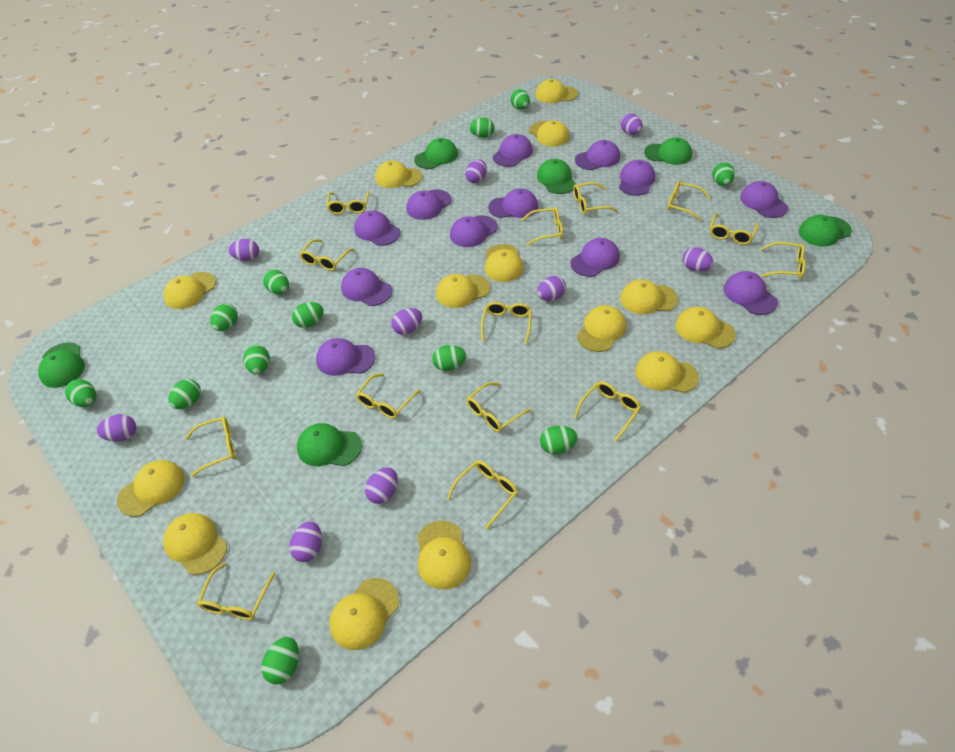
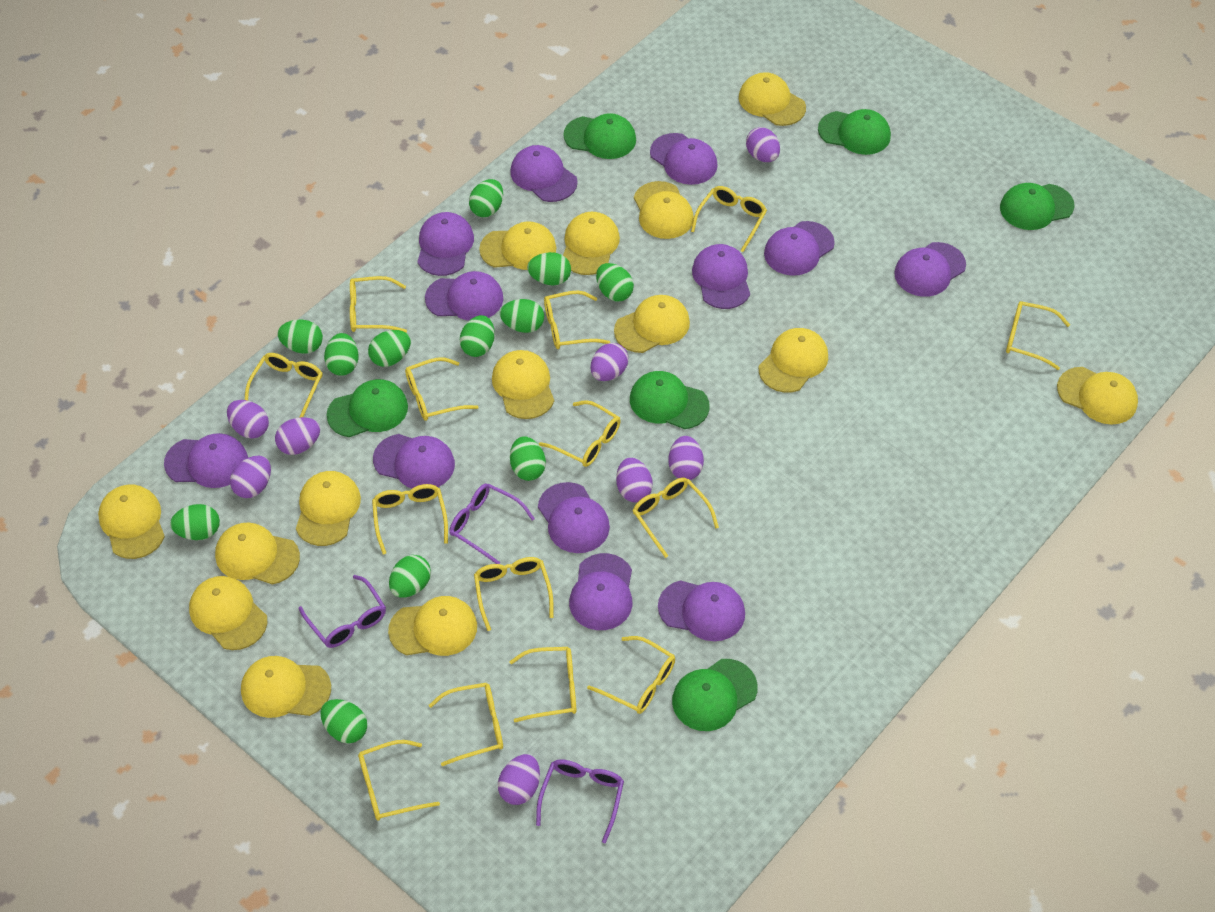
purple egg: [97,414,136,442] [228,239,259,261] [290,521,322,562] [365,467,398,504] [391,308,422,335] [465,159,487,183] [537,276,566,301] [620,113,643,135] [683,247,714,272] = 9 -> [227,400,269,439] [230,456,271,498] [275,417,320,455] [498,754,540,805] [590,343,629,381] [616,458,653,502] [668,436,704,480] [746,127,780,162] = 8
purple glasses: none = 0 -> [299,575,386,648] [449,483,535,564] [536,759,624,843] = 3

